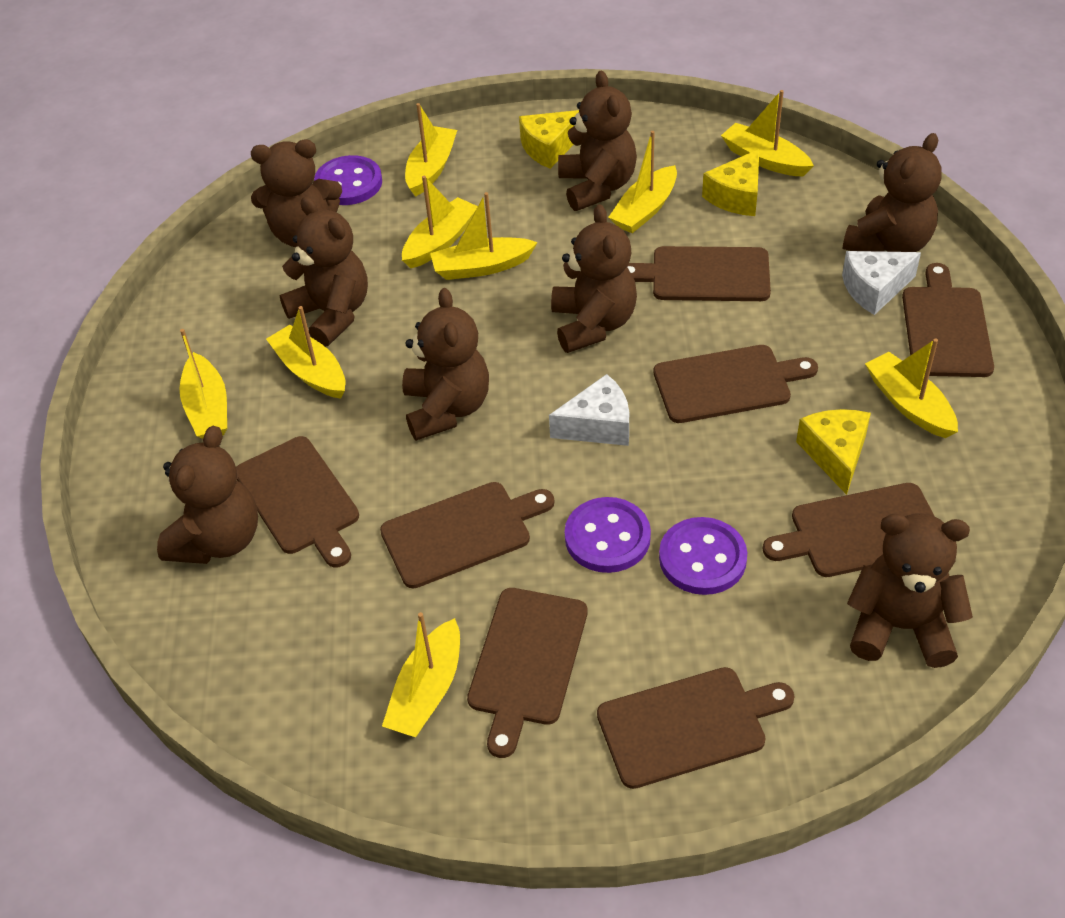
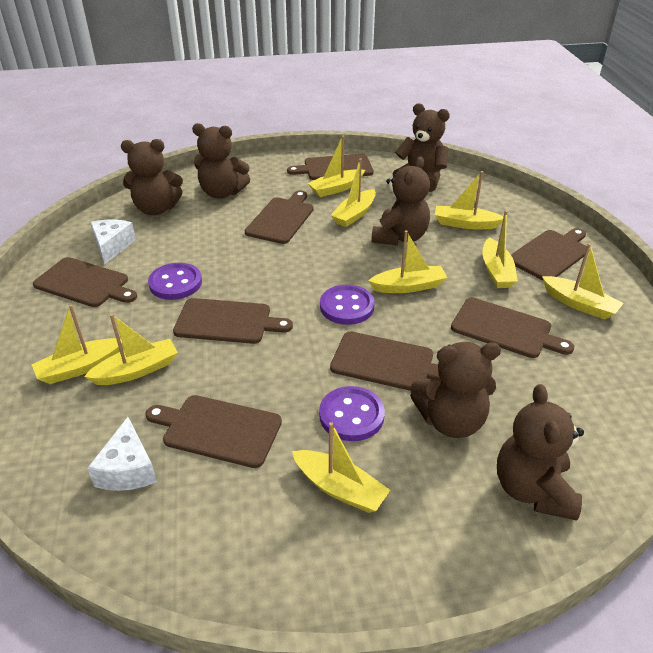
brown teddy bear: [157,426,258,564] [251,140,342,247] [279,196,368,347] [402,288,489,441] [551,204,637,353] [558,71,637,211] [843,133,942,252] [847,513,973,668] = 8 -> [121,139,183,215] [192,123,250,199] [371,156,430,245] [393,103,450,192] [410,342,501,438] [497,384,584,521] = 6
yellow cheese: [519,110,579,169] [702,149,759,216] [796,409,871,495] = 3 -> none = 0

